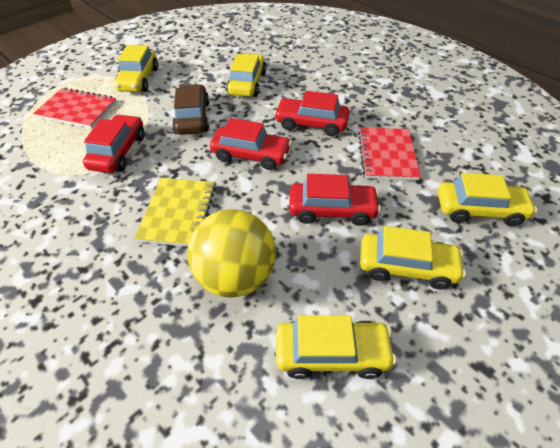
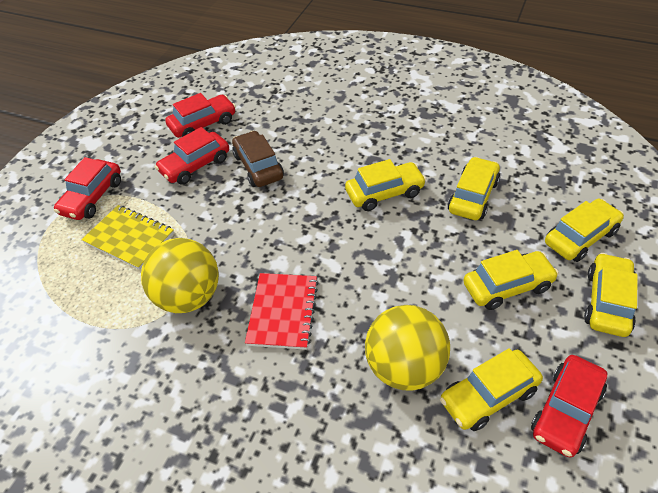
red notebook: [33,88,117,129] [358,128,421,180] = 2 -> [245,273,319,350] = 1
yellow ball: [187,209,276,298] = 1 -> [141,238,219,313] [365,305,450,391] = 2
yellow car: [114,45,158,92] [227,53,267,97] [276,315,396,379] [360,226,466,289] [438,173,537,226] = 5 -> [345,159,426,211] [440,348,543,431] [448,157,500,220] [463,250,559,310] [545,199,624,262] [584,253,638,337] = 6

